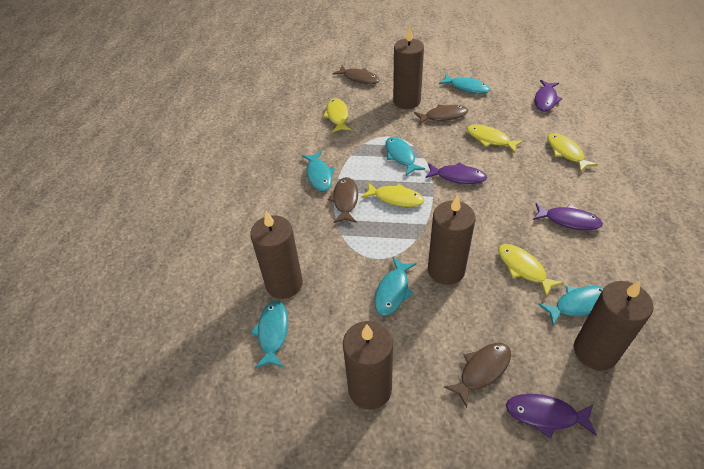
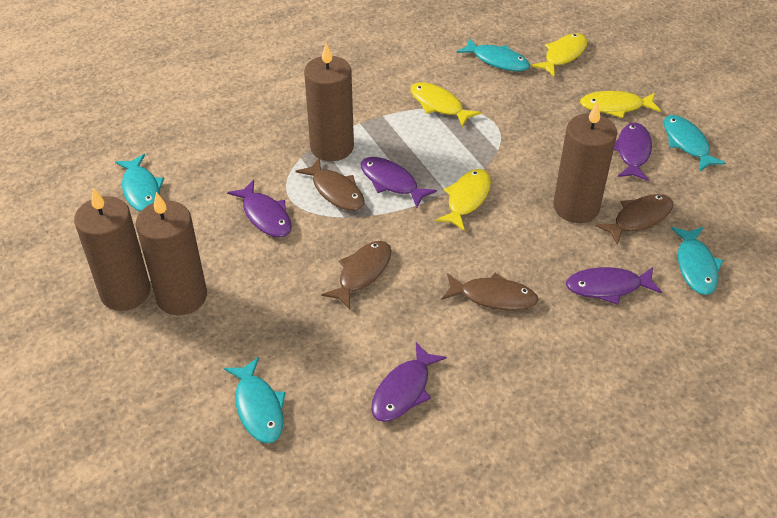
brown candle: [250,211,303,299] [343,321,393,410] [393,27,424,109] [428,195,476,285] [574,281,653,371] = 5 -> [74,188,151,311] [136,192,207,315] [304,43,354,161] [553,102,617,223] = 4
purple fish: [425,162,487,184] [506,394,597,438] [533,203,603,230] [535,80,563,111] = 4 -> [227,180,292,237] [360,157,437,208] [371,342,447,422] [566,267,662,305] [614,123,652,181] = 5
turquoise fish: [251,301,288,368] [302,151,335,191] [374,257,416,316] [386,137,425,176] [439,74,490,94] [538,286,604,326] = 6 -> [115,154,164,212] [224,357,286,443] [456,38,530,71] [664,115,726,171] [671,227,723,295] = 5
yellow fish: [323,98,351,133] [361,182,424,207] [467,125,523,153] [498,244,564,297] [547,133,598,172] = 5 -> [410,82,481,127] [435,169,491,231] [531,33,587,77] [580,91,661,118] = 4

